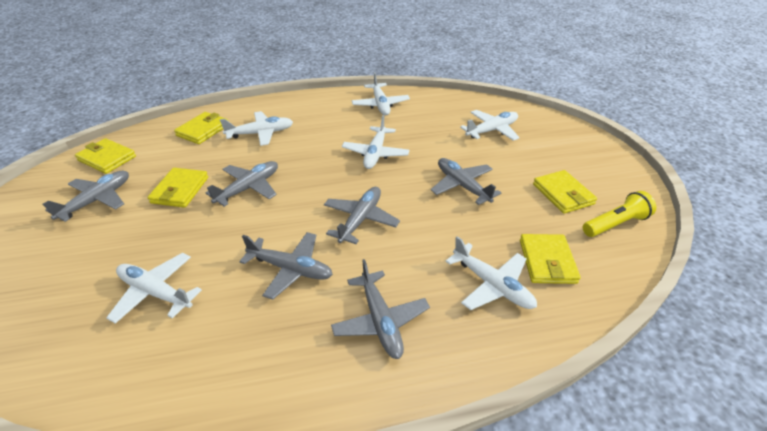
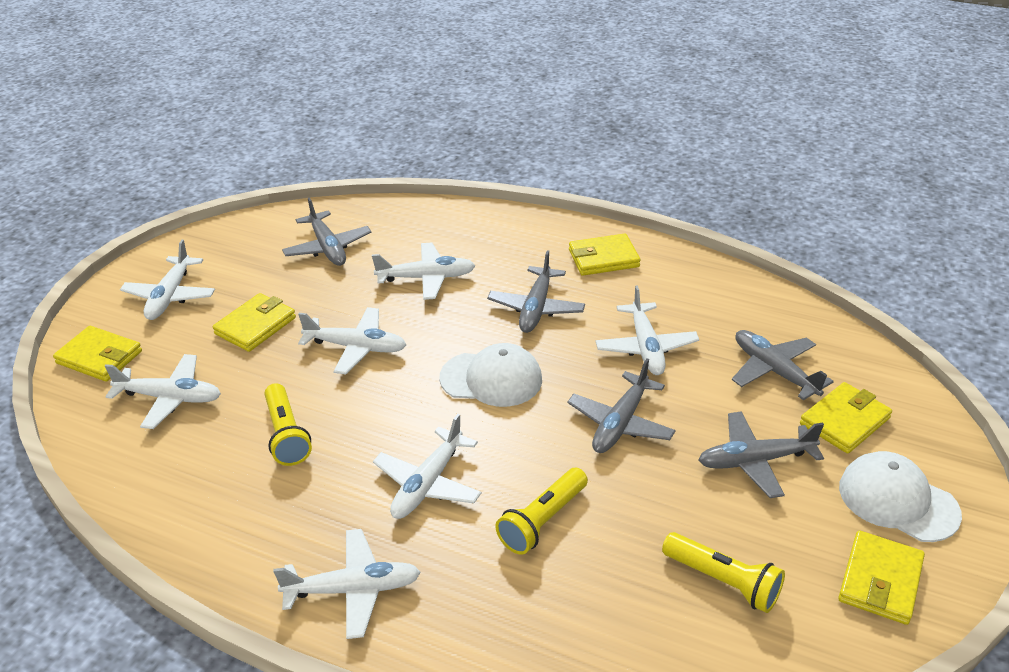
grey plane: [43,171,129,222] [206,161,278,207] [239,232,333,300] [324,187,400,244] [331,259,430,359] [431,158,502,205] = 6 -> [282,198,371,266] [487,250,585,333] [568,358,676,453] [698,411,824,498] [732,330,834,400] = 5
white cap: none = 0 -> [439,343,542,407] [839,451,962,542] = 2
white plane: [106,253,202,324] [220,111,293,146] [342,115,409,169] [352,72,410,115] [445,236,537,310] [460,110,520,141] = 6 -> [105,354,221,429] [120,240,215,320] [273,529,421,639] [298,307,406,374] [372,242,475,300] [373,414,481,519] [595,285,699,375] = 7
yellow flashlight: [583,191,656,237] = 1 -> [264,383,312,466] [495,468,588,555] [662,532,785,613] = 3

